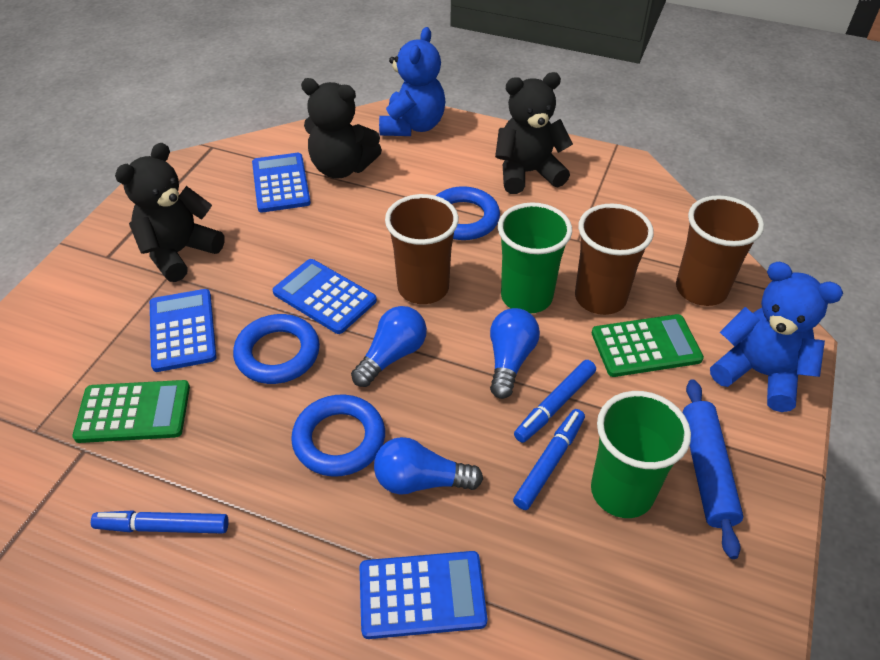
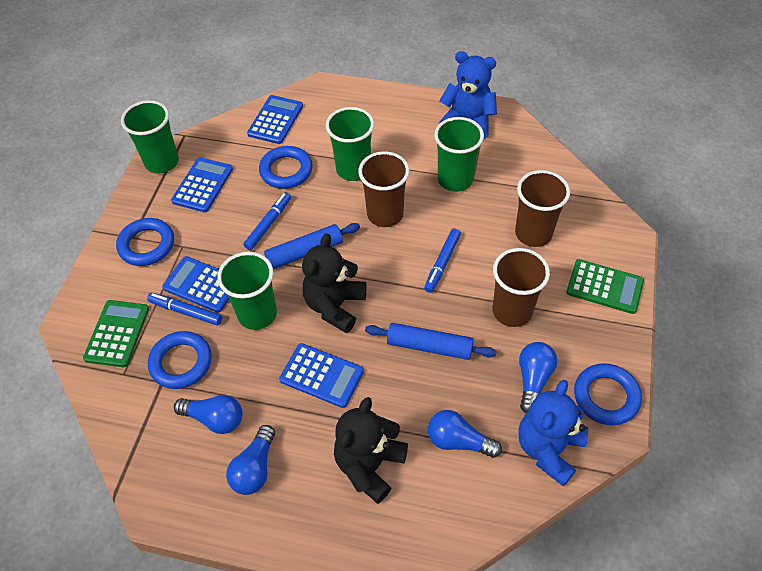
black teddy bear: [115,143,225,282] [301,78,382,178] [495,72,573,194] = 3 -> [302,234,366,333] [334,397,408,504] = 2
blue light bulb: [351,306,427,387] [374,437,483,495] [490,308,540,399] = 3 -> [174,395,242,434] [226,425,275,495] [428,410,502,458] [519,342,557,413] = 4
blue ring: [233,314,320,384] [291,394,385,477] [435,186,500,240] = 3 -> [116,218,174,266] [148,331,212,389] [259,146,313,189] [574,363,642,425] = 4
blue rolling pin: [683,379,743,559] = 1 -> [264,223,360,269] [365,323,497,360] = 2
green cup: [498,202,572,314] [591,391,691,518] = 2 -> [121,100,179,174] [217,252,277,330] [326,107,374,181] [434,117,484,192] = 4

